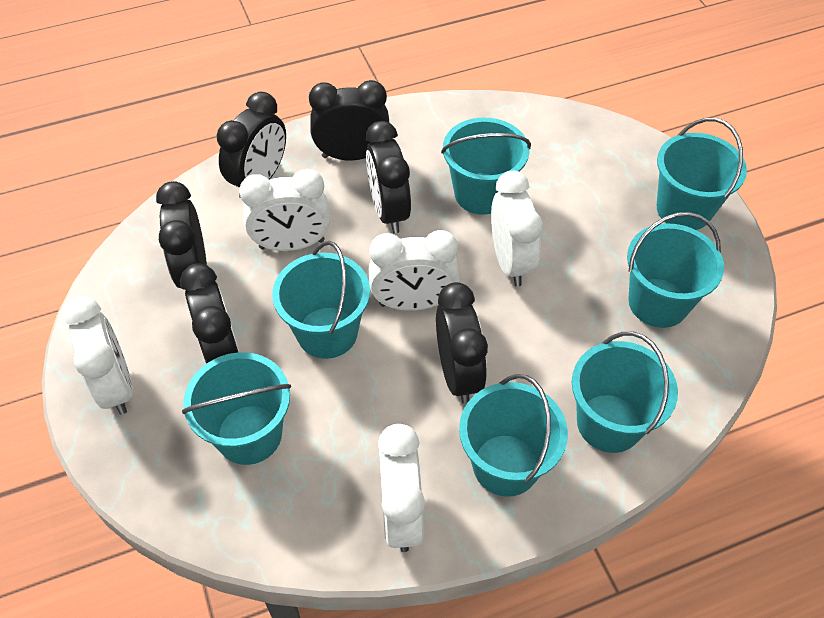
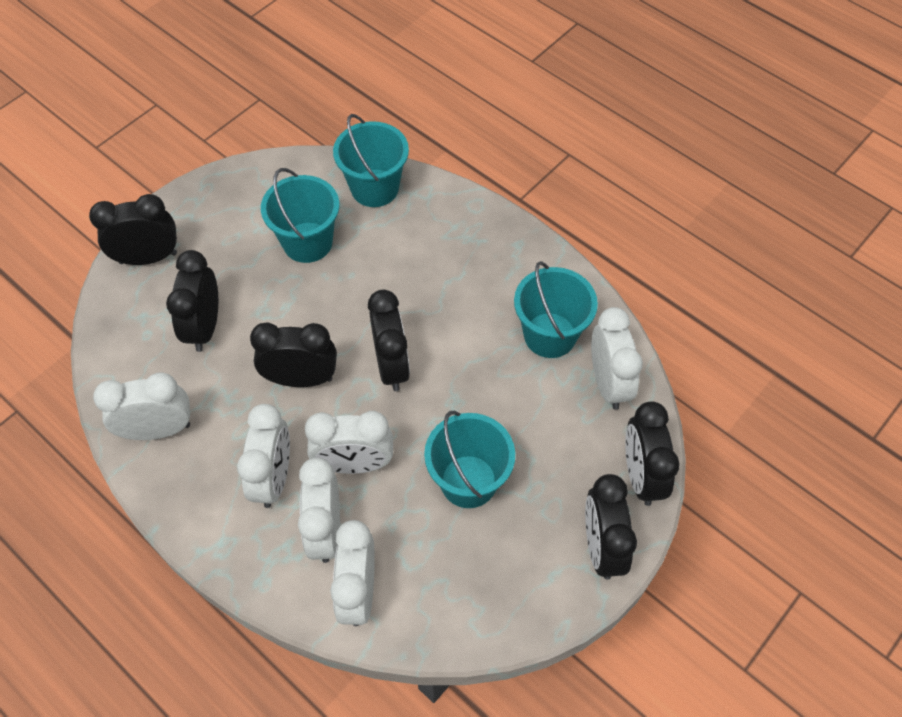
turquoise bucket: [182,352,291,465] [272,241,370,359] [441,118,531,215] [459,374,568,497] [572,332,678,453] [627,212,724,328] [657,118,747,230] = 7 -> [261,168,339,263] [333,114,409,207] [424,411,515,508] [514,261,598,358] = 4
white clock: [62,296,133,415] [239,169,330,251] [369,230,459,311] [378,424,425,552] [491,171,543,286] = 5 -> [93,372,190,440] [237,404,290,508] [298,458,340,563] [305,411,393,474] [330,520,375,626] [591,307,643,410] = 6

